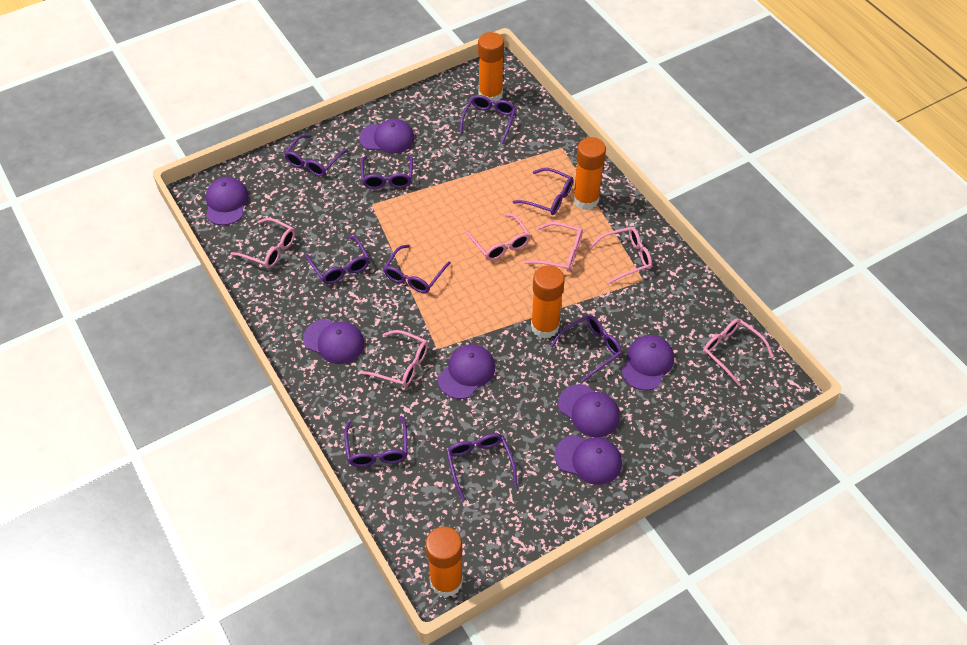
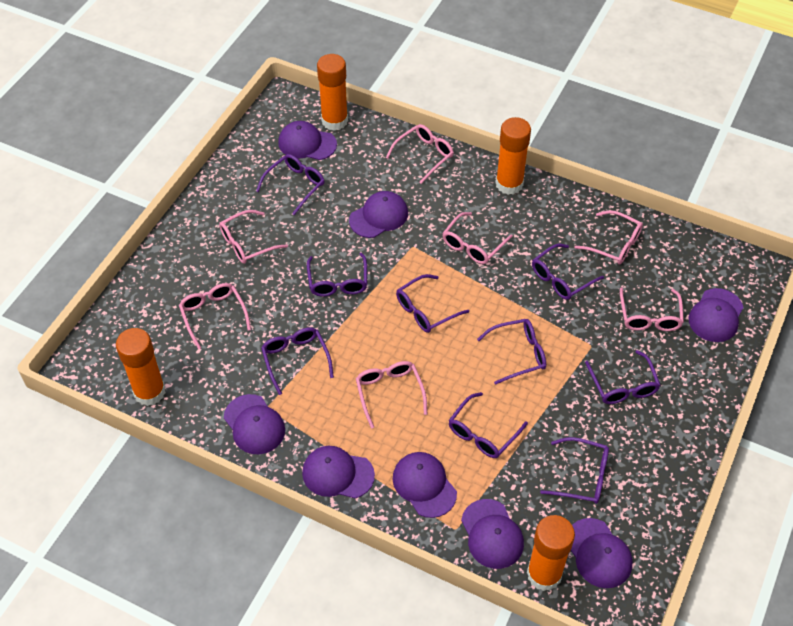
pink glasses: [231,218,295,268] [361,330,428,387] [465,213,531,261] [524,222,583,272] [589,227,652,284] [703,318,774,386] = 6 -> [179,283,251,350] [219,210,288,264] [356,361,427,429] [386,124,454,184] [442,212,513,264] [574,210,643,264] [620,287,684,331] = 7
purple cap: [206,177,249,225] [303,319,365,364] [359,119,414,154] [438,345,495,399] [555,435,622,485] [558,384,620,437] [621,335,674,390] = 7 -> [224,394,285,454] [278,121,337,160] [302,446,375,499] [349,191,408,238] [393,452,457,518] [461,499,524,569] [571,518,633,588] [689,288,743,342] = 8

